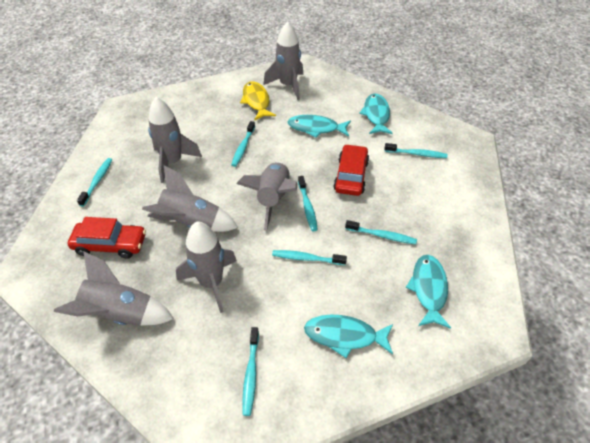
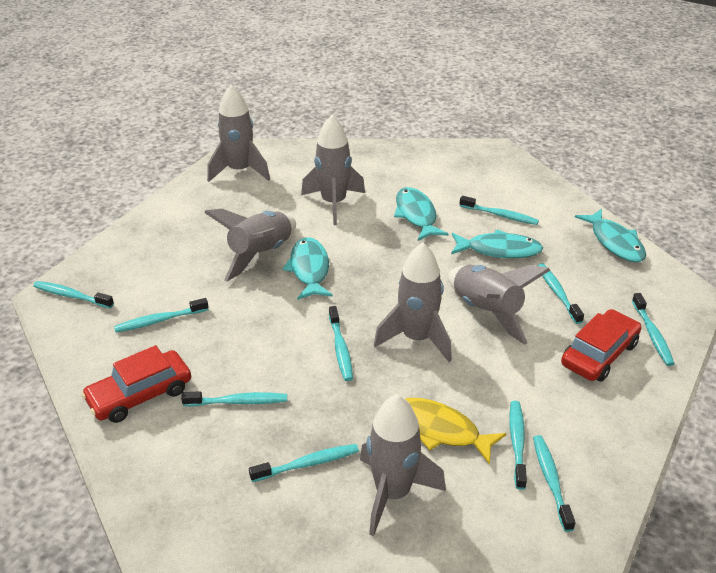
turquoise toothbrush: [77,158,112,207] [231,121,255,167] [242,327,259,416] [272,250,347,265] [298,176,318,231] [345,220,417,244] [384,143,448,158] = 7 -> [33,281,114,308] [114,298,209,332] [181,391,287,407] [249,444,359,482] [329,306,353,381] [460,196,539,225] [509,401,527,490] [533,435,575,532] [537,263,584,324] [632,293,675,366] = 10

